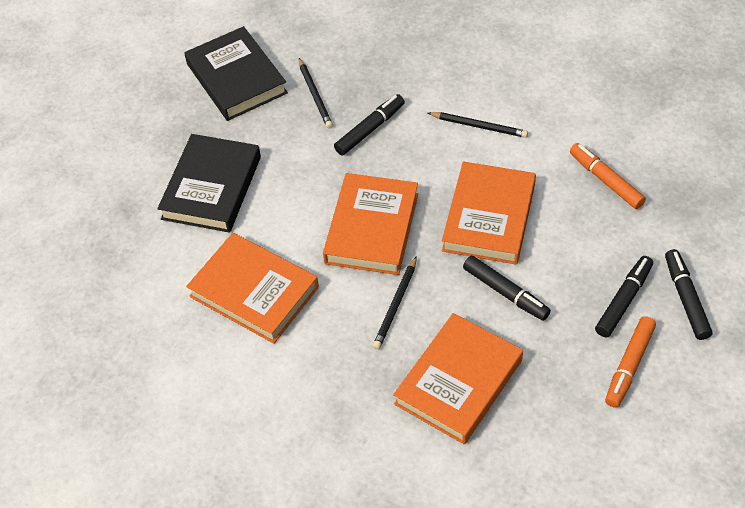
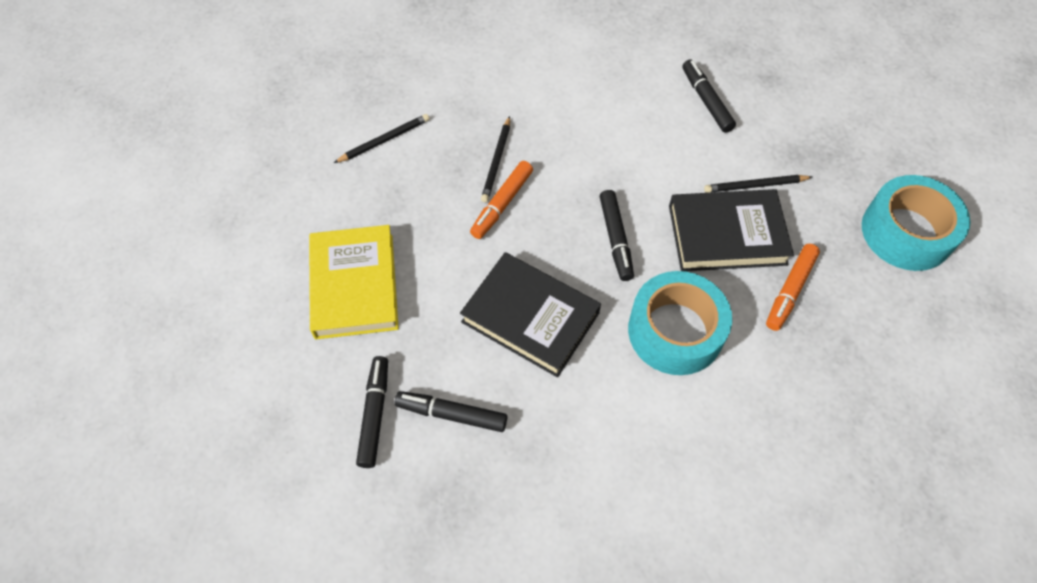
orange book: [186,233,319,344] [323,173,418,275] [393,313,523,445] [442,161,536,265] = 4 -> none = 0
turquoise tape: none = 0 -> [628,271,732,375] [862,175,971,271] = 2
yellow book: none = 0 -> [309,225,399,339] = 1

